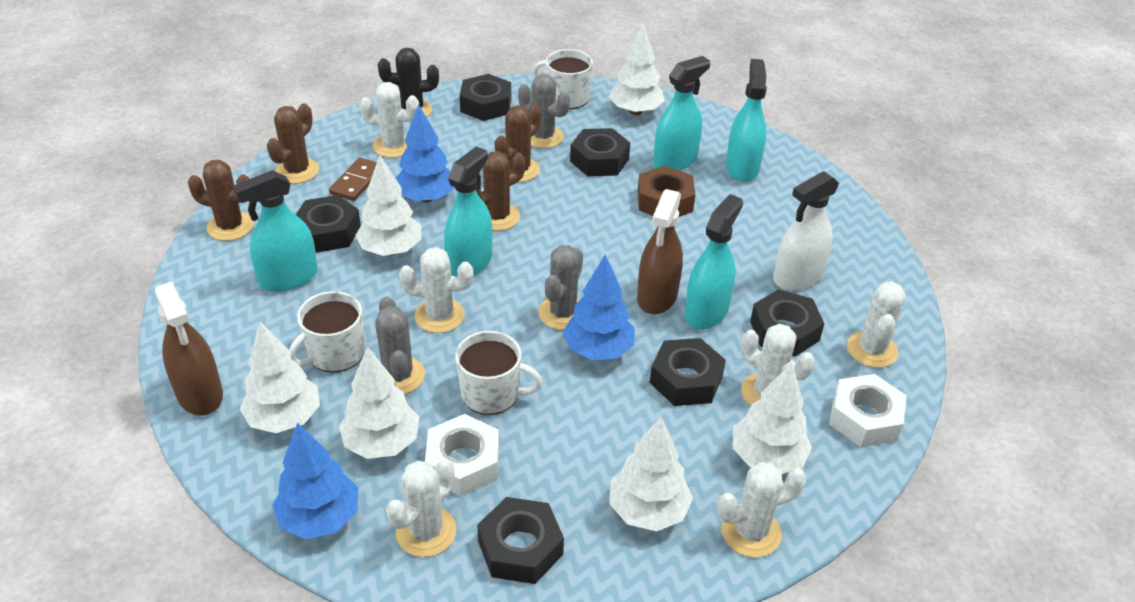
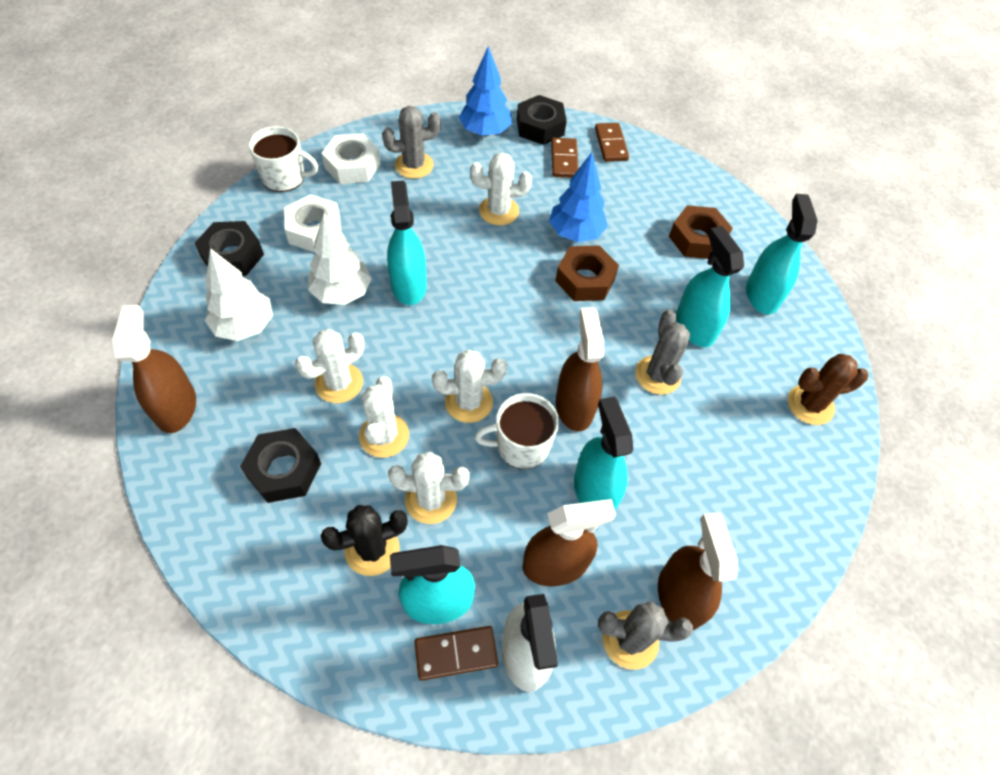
black nut: [296,195,361,253] [460,74,511,121] [477,497,564,584] [570,128,630,176] [650,338,726,406] [750,289,824,357] = 6 -> [195,221,264,276] [240,428,321,503] [517,95,567,145] = 3
blue tree: [272,422,358,539] [395,104,454,202] [563,255,635,360] = 3 -> [459,46,512,136] [549,152,608,242] = 2
brown cactus: [188,160,254,241] [267,103,319,184] [476,151,525,231] [495,105,541,182] = 4 -> [788,354,868,425] = 1
brown domino: [329,157,377,201] = 1 -> [414,626,498,681] [551,138,579,178] [595,123,629,162] = 3
brown nut: [638,166,695,217] = 1 -> [555,245,619,301] [669,205,732,259] = 2
brown spray bottle: [155,282,223,415] [637,189,683,314] = 2 -> [112,305,196,433] [523,499,616,586] [555,308,604,432] [658,513,738,630] = 4
white cactus: [359,82,419,158] [386,460,456,557] [399,247,474,333] [717,462,806,558] [741,324,815,406] [847,282,906,368] = 6 -> [295,329,364,403] [359,376,409,458] [388,452,470,524] [432,350,507,423] [470,153,532,226] = 5
white mug: [289,291,365,373] [455,331,542,415] [532,49,593,109] = 3 -> [248,126,318,192] [475,393,559,469] = 2
white tree: [240,321,320,433] [339,346,420,459] [355,156,421,256] [609,23,665,115] [609,417,693,531] [732,363,812,474] = 6 -> [205,248,273,341] [308,214,372,305] = 2

